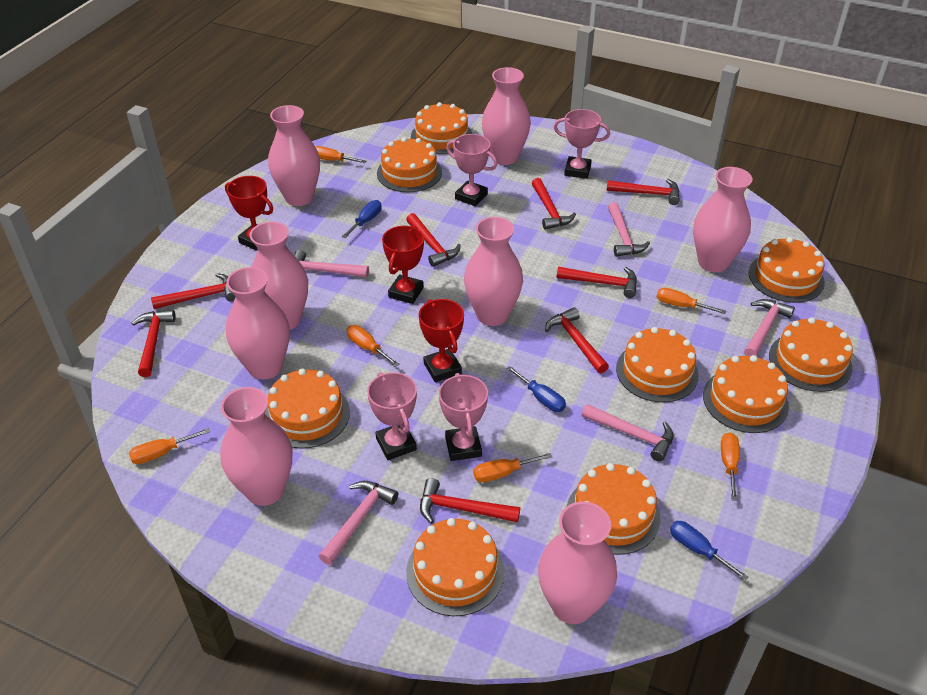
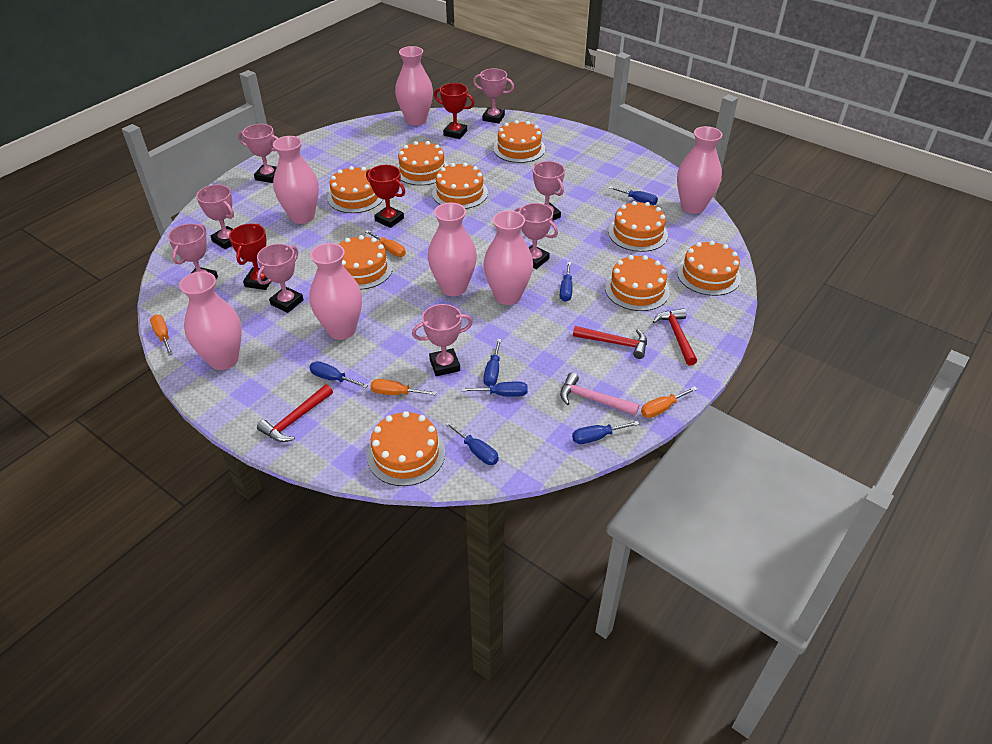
blue screwdriver: [342,200,382,238] [506,366,566,412] [670,521,748,581] = 3 -> [309,361,368,388] [445,421,499,465] [461,382,528,397] [483,339,502,387] [560,262,573,302] [572,421,639,444] [609,186,658,205] = 7
orange screwdriver: [129,428,210,464] [315,146,366,163] [347,325,400,367] [473,453,552,482] [657,288,726,314] [721,432,740,501] = 6 -> [150,315,173,355] [365,230,406,257] [370,379,437,395] [641,386,698,418] = 4
pink hammer: [294,250,369,277] [319,481,398,565] [582,404,674,462] [608,202,650,257] [744,299,795,356] = 5 -> [560,373,639,416] = 1
pink trophy: [367,372,417,460] [439,373,488,461] [446,134,498,206] [554,109,610,179] = 4 -> [168,224,218,279] [196,184,234,249] [238,124,278,183] [257,244,304,313] [412,304,473,376] [473,68,514,123] [515,203,558,269] [533,161,565,221] = 8
pink vase: [220,387,292,506] [226,267,290,380] [250,221,308,330] [268,105,320,206] [464,217,523,326] [482,67,531,165] [538,502,617,624] [693,167,752,273] = 8 -> [179,271,242,370] [273,136,319,224] [309,243,362,340] [395,46,433,126] [428,203,477,296] [483,211,533,305] [677,126,723,214] = 7
red hammer: [131,310,176,377] [151,273,235,309] [406,213,461,267] [420,478,520,524] [532,178,576,230] [545,307,609,373] [557,267,637,298] [607,179,680,205] = 8 -> [257,384,333,442] [573,326,647,359] [653,308,697,366] = 3

